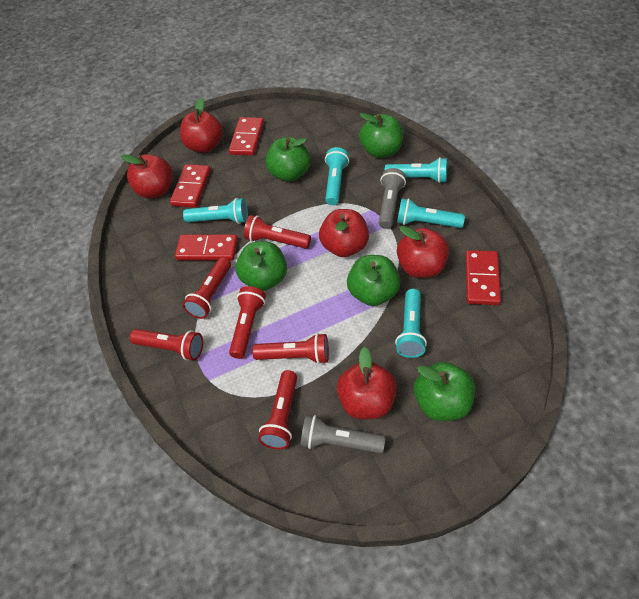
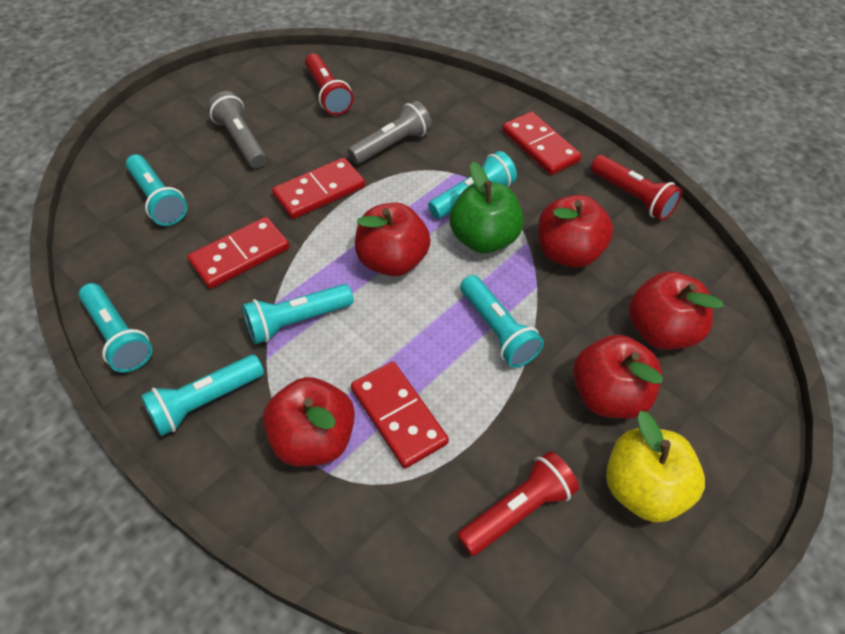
green apple: [236,241,287,291] [266,137,311,182] [347,255,400,306] [359,113,403,158] [414,362,475,421] = 5 -> [450,162,524,253] = 1
red flashlight: [130,329,203,360] [183,257,231,319] [229,286,266,359] [244,215,311,249] [252,333,329,364] [258,370,297,449] = 6 -> [305,54,353,115] [457,451,579,556] [591,155,682,221] = 3
turquoise flashlight: [183,198,248,224] [325,147,349,205] [385,157,447,183] [395,289,427,358] [397,198,465,228] = 5 -> [79,283,152,373] [126,154,187,226] [141,355,264,436] [242,284,353,344] [428,151,517,219] [460,275,544,368] = 6
yellow apple: none = 0 -> [606,411,705,522] = 1

